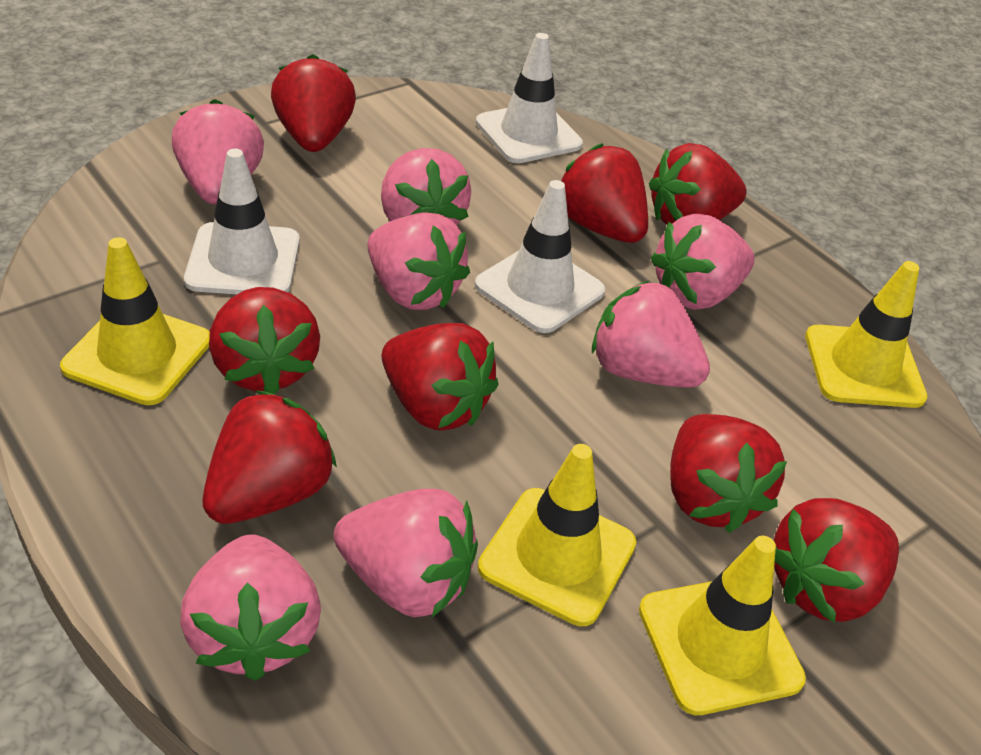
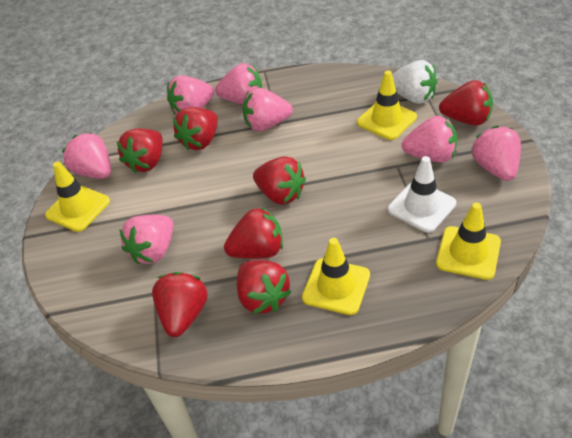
red strawberry: [203,390,337,524] [209,287,320,394] [271,54,356,152] [382,323,499,430] [561,143,648,243] [649,143,746,225] [670,414,787,533] [774,498,899,623] = 8 -> [117,129,163,173] [152,272,208,337] [173,107,218,151] [224,207,283,259] [237,260,291,314] [253,156,306,205] [439,80,493,126] = 7
white strawberry: none = 0 -> [392,60,438,104] = 1
white traffic cone: [184,149,300,294] [475,180,605,333] [476,33,583,163] = 3 -> [388,156,456,233] = 1

